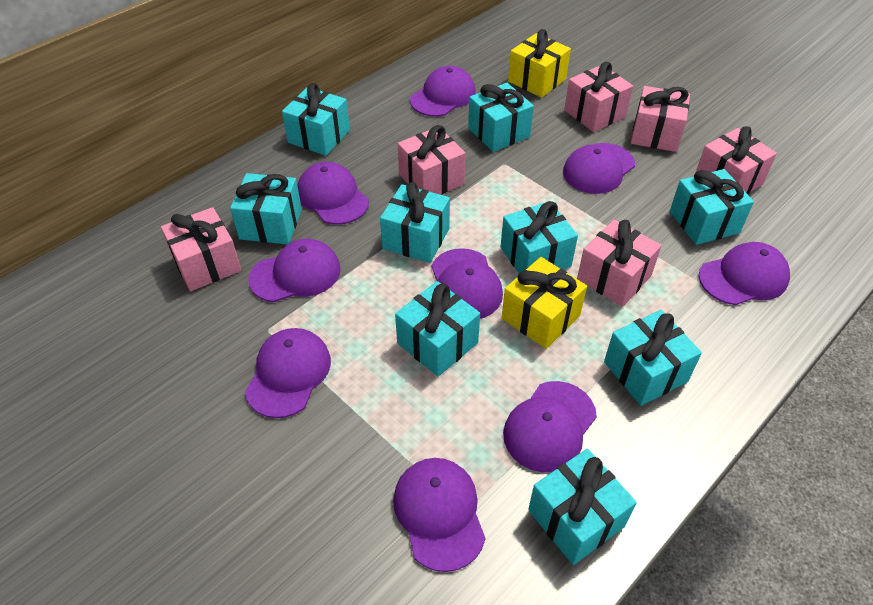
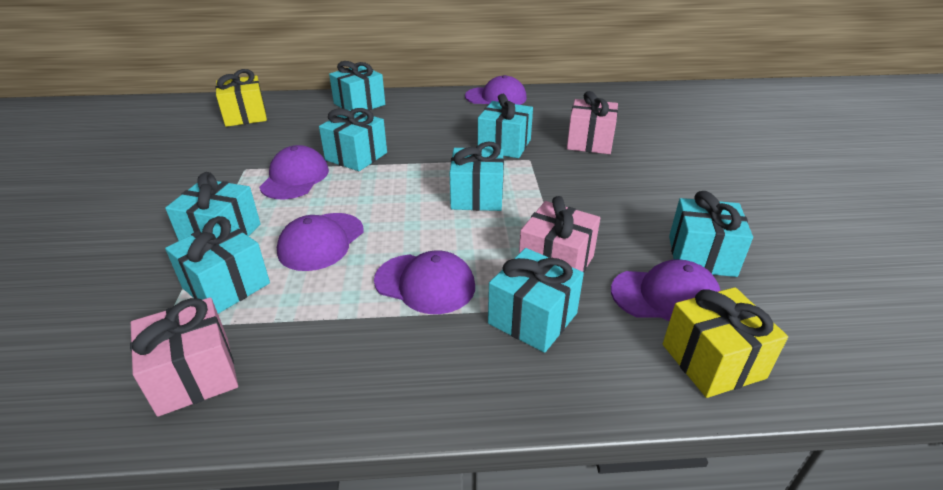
pink gift: [161,207,241,291] [398,125,466,194] [564,62,633,132] [577,219,662,307] [631,86,690,152] [696,126,777,194] = 6 -> [130,298,238,417] [519,196,600,272] [567,91,618,154] = 3
purple cap: [245,328,331,418] [248,239,341,302] [297,162,369,225] [393,458,485,572] [410,66,476,117] [432,248,503,319] [503,381,597,472] [563,143,635,194] [699,242,790,305] = 9 -> [260,145,329,199] [277,213,363,271] [374,250,475,314] [465,75,527,105] [611,259,720,321] = 5
turquoise gift: [230,173,302,244] [282,83,350,156] [380,182,450,263] [395,281,480,377] [468,83,534,152] [501,201,578,274] [528,449,637,565] [604,310,702,406] [670,169,754,245] = 9 -> [165,172,261,241] [165,216,270,314] [319,108,387,171] [329,61,385,113] [450,141,504,211] [478,94,533,158] [488,248,584,353] [669,191,753,277] = 8

